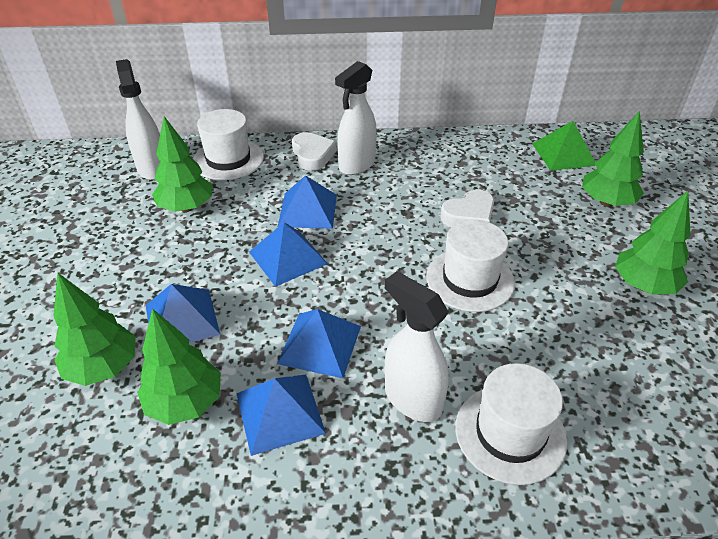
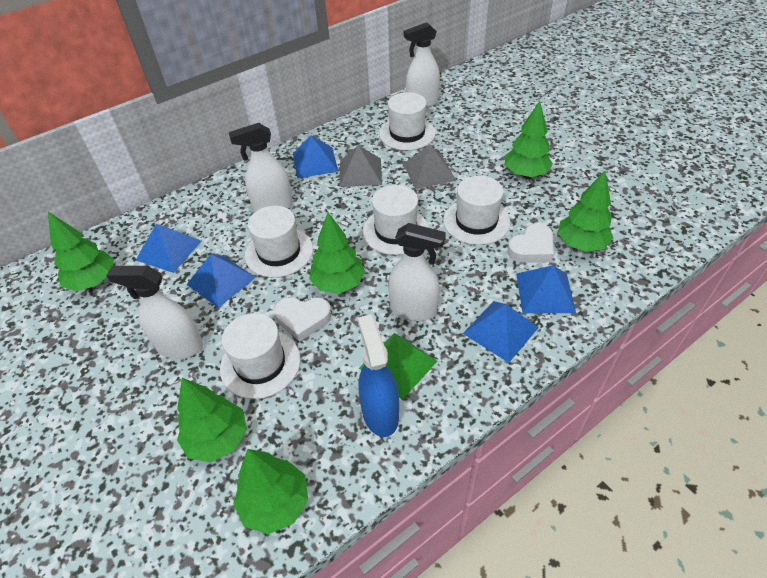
blue spray bottle: none = 0 -> [358,315,399,437] = 1
green tree: [53,273,136,386] [137,308,221,425] [152,116,213,212] [582,111,644,207] [615,191,691,295] = 5 -> [48,212,114,291] [177,378,247,463] [233,449,308,534] [309,213,365,294] [505,101,553,178] [558,171,613,252] = 6
grey pyramid: none = 0 -> [339,145,382,187] [403,145,456,189] = 2
white hat: [193,109,264,180] [426,220,515,312] [455,363,567,485] = 3 -> [220,313,300,399] [245,206,313,278] [363,185,429,255] [379,92,436,151] [443,176,510,245] = 5
white spray bottle: [116,59,160,180] [335,61,377,175] [385,271,449,422] = 3 -> [106,266,203,359] [229,123,293,212] [388,223,446,321] [404,22,440,108] = 4

